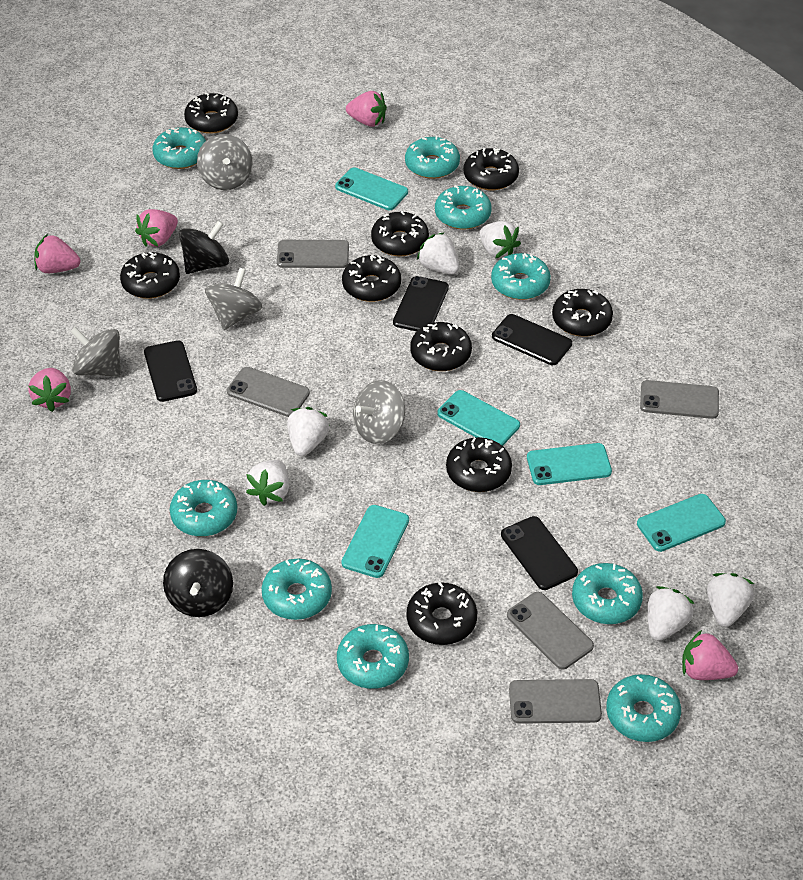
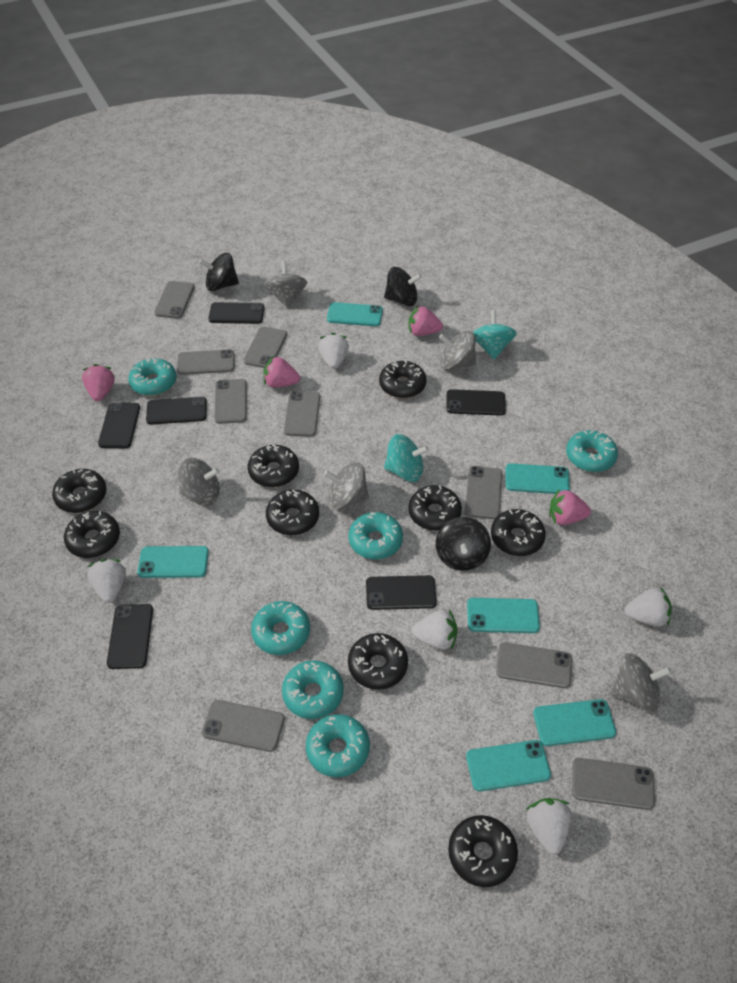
black phone: [144,340,197,402] [393,276,449,331] [492,314,572,365] [501,516,578,590] = 4 -> [98,402,140,448] [107,604,153,669] [146,397,207,425] [208,302,265,324] [366,575,437,610] [446,389,506,416] = 6
black spinning top: [163,549,233,617] [179,221,229,274] = 2 -> [199,253,239,291] [384,267,422,306] [436,517,491,571] = 3
grey phone: [227,367,310,417] [277,240,349,268] [507,592,594,670] [509,679,602,724] [640,380,719,419] = 5 -> [154,281,195,319] [177,349,235,375] [202,700,285,752] [214,379,247,424] [243,327,287,368] [284,391,320,437] [465,466,502,519] [496,642,572,688] [572,758,655,810] = 9
grey spinning top: [70,327,121,377] [197,134,252,190] [205,268,262,330] [353,380,405,444] = 4 -> [178,458,220,506] [264,261,307,308] [324,462,369,509] [439,331,476,370] [611,653,672,712] = 5
pink strawberry: [28,368,71,412] [34,234,80,273] [135,209,178,247] [346,91,387,127] [682,630,738,680] = 5 -> [82,364,115,401] [264,356,300,388] [409,306,443,336] [549,489,591,525] = 4
turquoise donut: [153,127,206,169] [170,480,237,536] [262,559,332,620] [337,624,409,689] [405,136,460,179] [435,185,492,229] [491,253,551,300] [572,563,643,624] [606,674,681,742] = 9 -> [128,358,176,396] [251,601,310,655] [282,660,344,719] [306,714,370,777] [348,512,403,559] [566,430,618,472] = 6
turquoise phone: [335,167,408,210] [341,505,409,578] [437,390,520,446] [527,443,612,485] [637,494,726,552] = 5 -> [137,546,209,578] [327,302,383,326] [466,740,551,791] [467,598,540,633] [506,463,570,494] [533,699,616,746] = 6
turquoise spinning top: none = 0 -> [384,434,429,482] [473,310,517,360] = 2
white strawberry: [246,460,289,506] [287,407,330,456] [417,232,460,275] [480,221,521,259] [647,586,694,641] [707,573,754,627] = 6 -> [87,559,126,603] [319,333,349,369] [412,610,458,650] [527,798,572,855] [625,587,672,627] = 5

